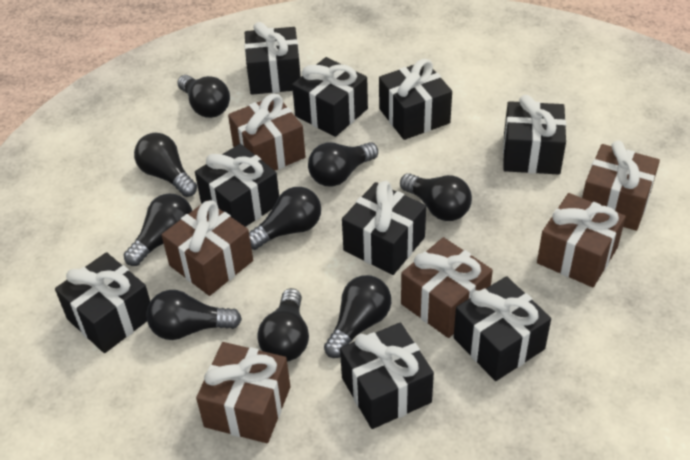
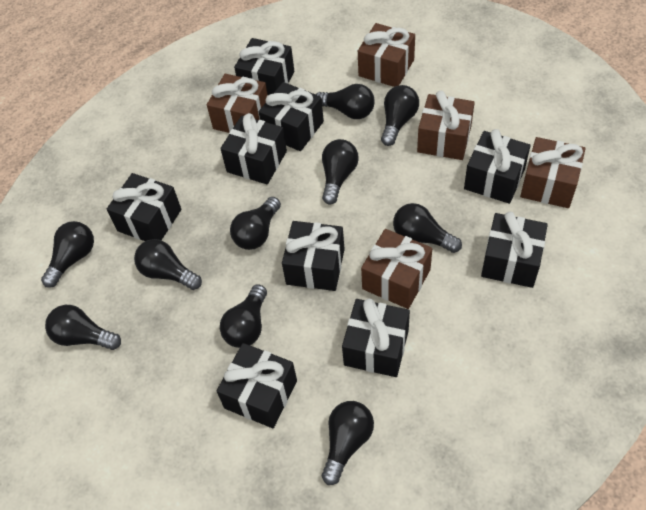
black light bulb: [124,193,192,266] [134,133,197,197] [146,290,242,340] [177,75,230,118] [249,187,321,250] [257,288,309,362] [308,142,378,187] [324,275,391,358] [400,173,472,221] = 9 -> [41,221,94,288] [45,305,121,350] [134,239,202,290] [220,284,267,348] [230,197,281,250] [316,84,375,119] [322,139,359,204] [322,401,374,485] [381,85,419,146] [393,203,462,253] = 10
brown gift: [161,200,253,296] [196,342,290,443] [228,93,306,170] [401,237,493,338] [537,193,626,287] [582,141,660,231] = 6 -> [207,74,268,133] [358,23,415,87] [361,229,432,309] [417,91,475,160] [520,137,586,208] = 5

